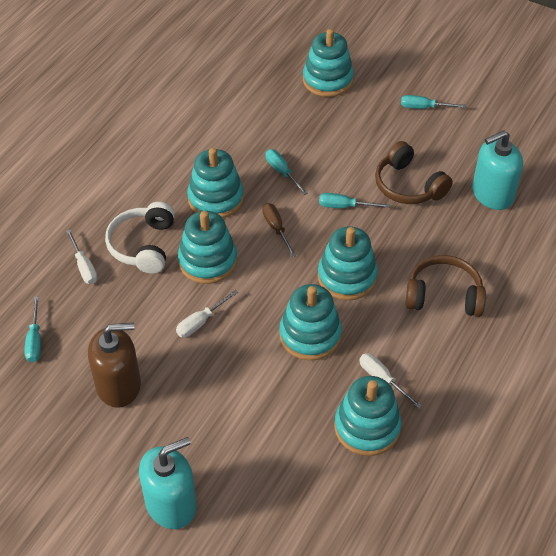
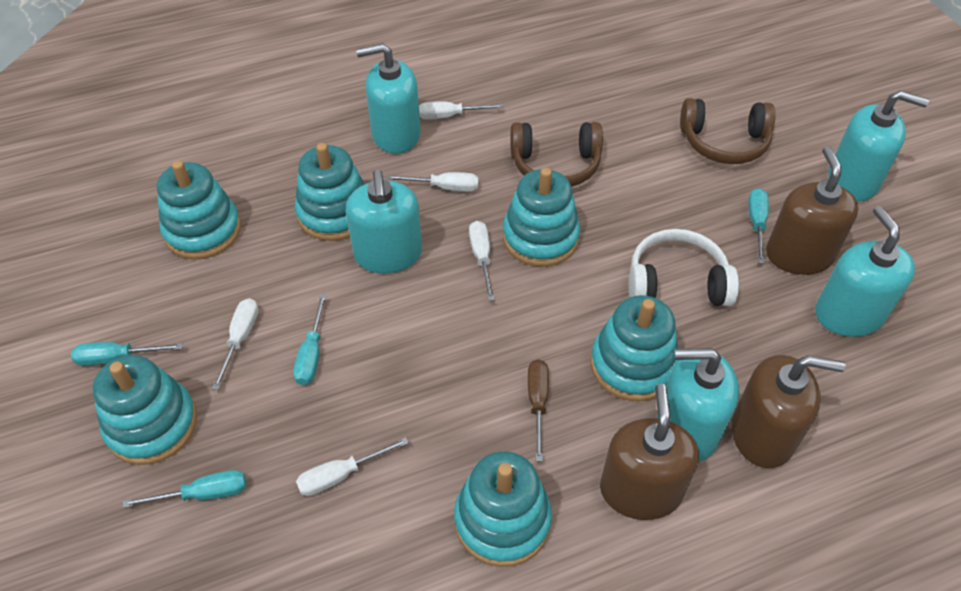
brown soap dispenser: [88,323,141,408] = 1 -> [600,384,699,520] [731,355,845,468] [766,146,859,275] = 3
turquoise soap dispenser: [139,437,197,529] [472,130,523,210] = 2 -> [346,169,422,273] [356,43,420,154] [657,348,739,461] [815,206,915,337] [829,90,929,201] = 5
white screwdriver: [66,230,97,284] [176,290,238,337] [360,353,422,409] = 3 -> [212,298,259,390] [296,437,409,496] [386,172,479,192] [419,101,504,120] [469,221,494,301] = 5

